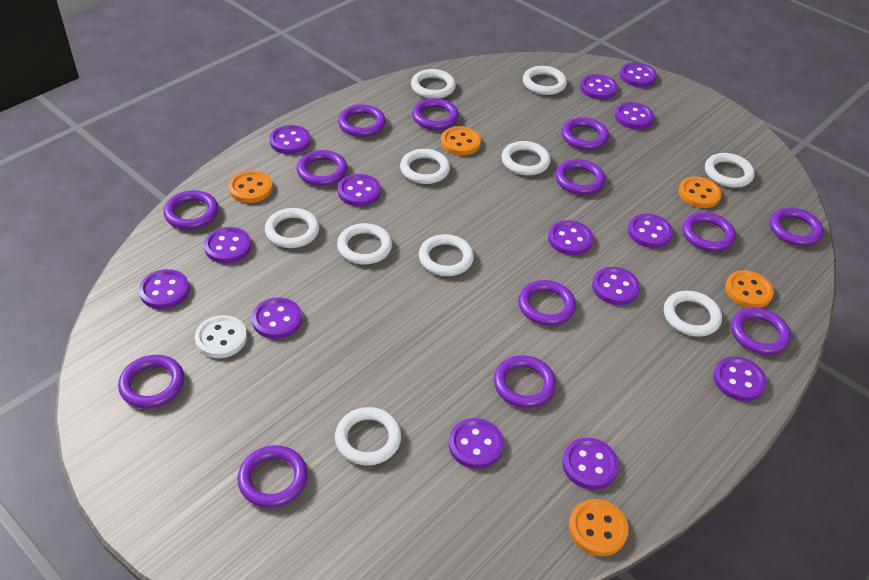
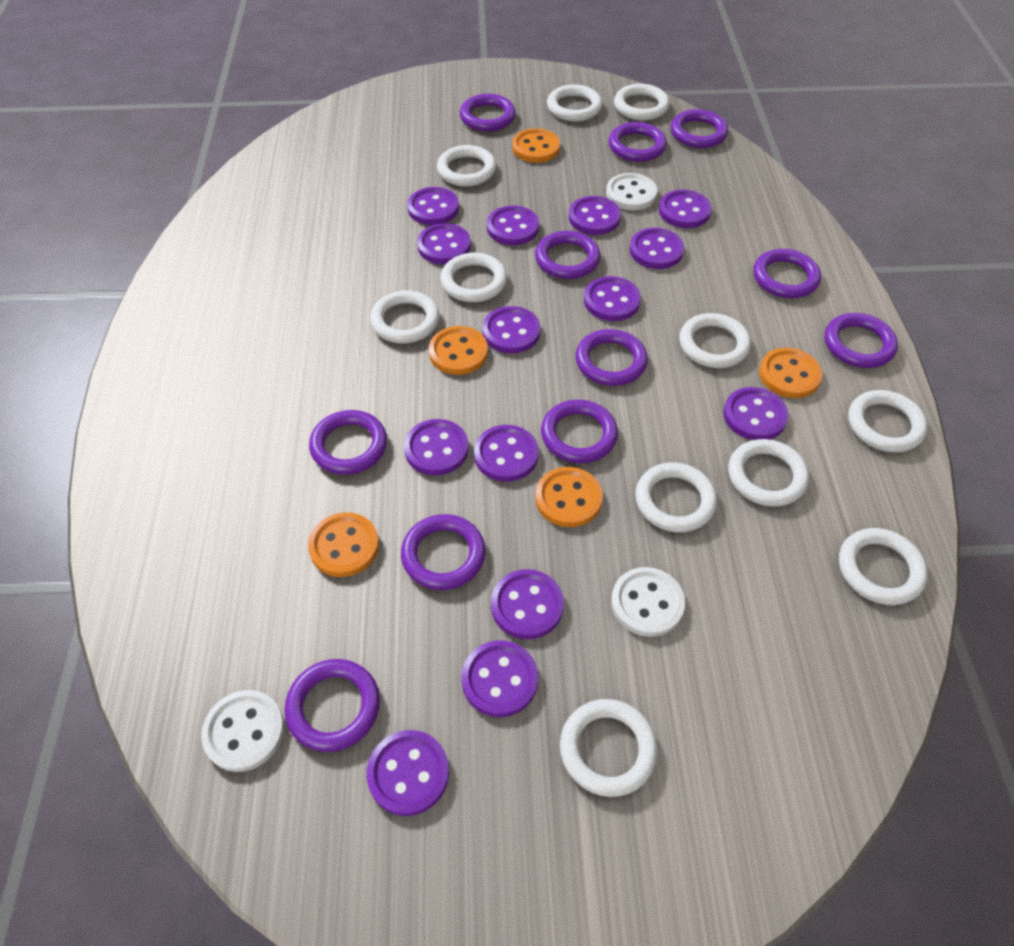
purple ring: [118,355,184,409] [164,190,218,230] [238,445,308,508] [297,150,348,186] [338,104,386,137] [412,98,459,130] [494,355,556,408] [518,280,576,326] [555,159,605,195] [562,117,609,150] [682,212,736,252] [731,308,791,355] [770,208,824,246] = 13 -> [285,659,380,752] [309,410,387,475] [401,514,486,590] [460,94,516,131] [535,231,600,279] [541,400,618,463] [576,329,648,386] [609,122,667,162] [671,109,728,148] [753,249,821,298] [825,313,898,368] = 11
white button: [195,315,247,358] = 1 -> [201,690,285,772] [606,173,657,210] [611,567,685,637] = 3
white ring: [265,208,319,248] [335,407,401,466] [337,223,392,265] [400,149,450,184] [411,69,456,98] [419,234,474,276] [501,141,551,176] [523,66,567,95] [664,291,722,337] [705,153,755,188] = 10 -> [370,290,440,344] [437,145,496,187] [440,253,507,302] [547,84,602,122] [560,699,658,797] [614,84,669,121] [635,462,717,533] [679,313,751,368] [728,439,809,507] [839,528,928,605] [848,390,928,453] = 11

